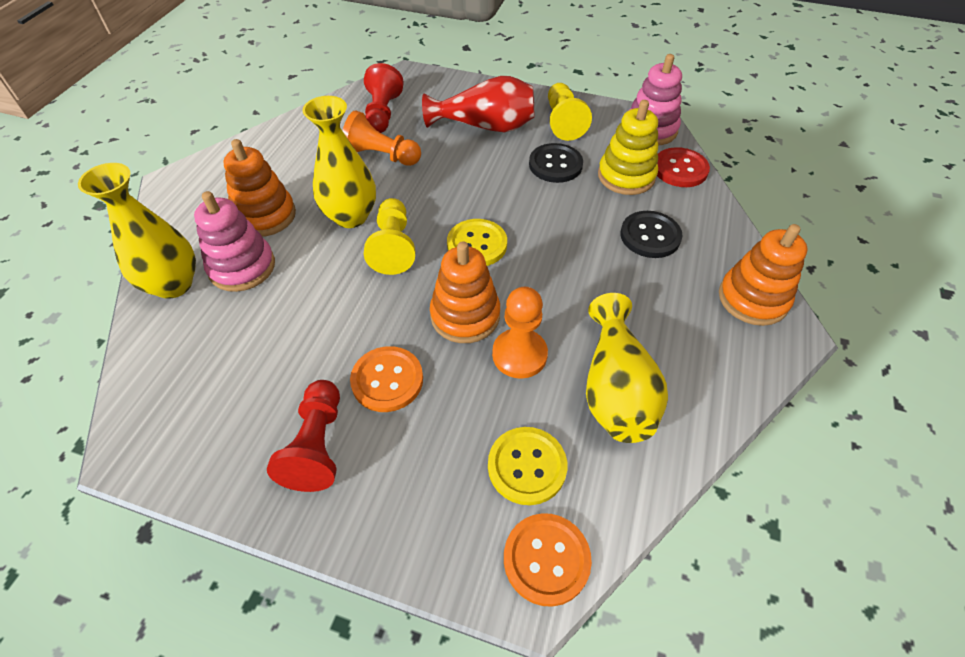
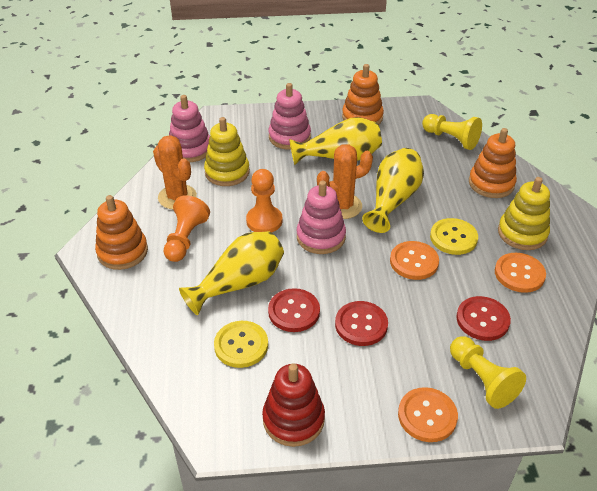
black button: [529,143,583,183] [620,211,682,258] = 2 -> none = 0
orange button: [350,346,423,412] [504,513,592,607] = 2 -> [390,241,439,280] [398,387,458,442] [495,253,546,293] = 3
orange cactus: none = 0 -> [153,135,197,209] [317,144,373,219] = 2
pink stacking toy: [194,191,275,292] [630,54,682,145] = 2 -> [169,95,210,162] [269,83,311,150] [296,180,346,254] = 3
red button: [657,147,710,187] = 1 -> [268,288,320,332] [335,301,388,346] [456,296,511,341] = 3
red pawn: [267,380,340,492] [364,63,404,133] = 2 -> none = 0
red stacking toy: none = 0 -> [262,363,325,447] = 1
red vase: [422,76,534,132] = 1 -> none = 0
yellow stacking toy: [598,100,658,195] = 1 -> [204,117,250,186] [498,177,550,250] = 2

